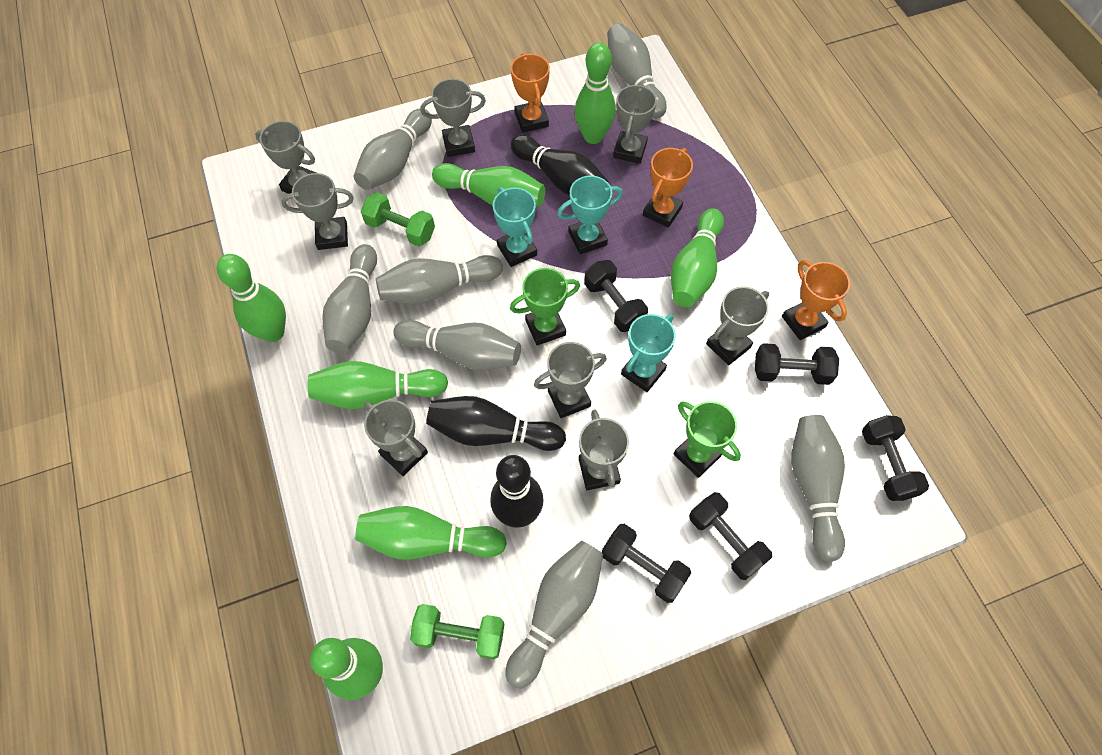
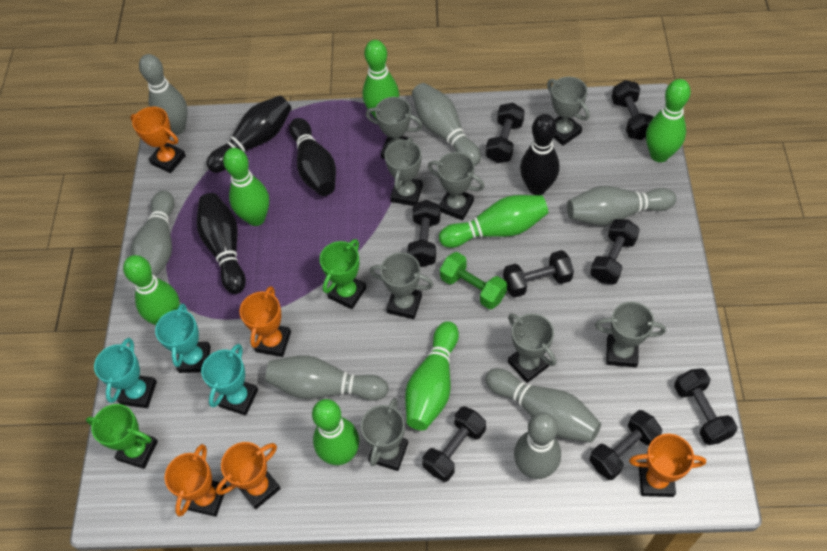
black bowling pin: [426,396,566,451] [490,455,543,528] [510,134,609,195] = 3 -> [197,193,246,294] [207,95,292,173] [289,118,336,196] [520,114,559,195] = 4
black dumbbell: [584,260,648,332] [602,524,691,603] [689,492,772,580] [755,343,839,385] [862,415,929,501] = 5 -> [407,200,440,267] [422,406,486,482] [486,103,525,163] [503,250,574,297] [589,410,662,480] [590,219,640,284] [611,80,654,140] [674,368,738,445] = 8
green dumbbell: [361,192,435,247] [410,604,504,659] = 2 -> [440,252,507,309] = 1
orange trophy: [511,53,550,133] [643,148,693,228] [782,260,850,340] = 3 -> [130,107,186,173] [165,444,227,517] [216,442,281,509] [240,286,291,357] [629,434,706,497] = 5

